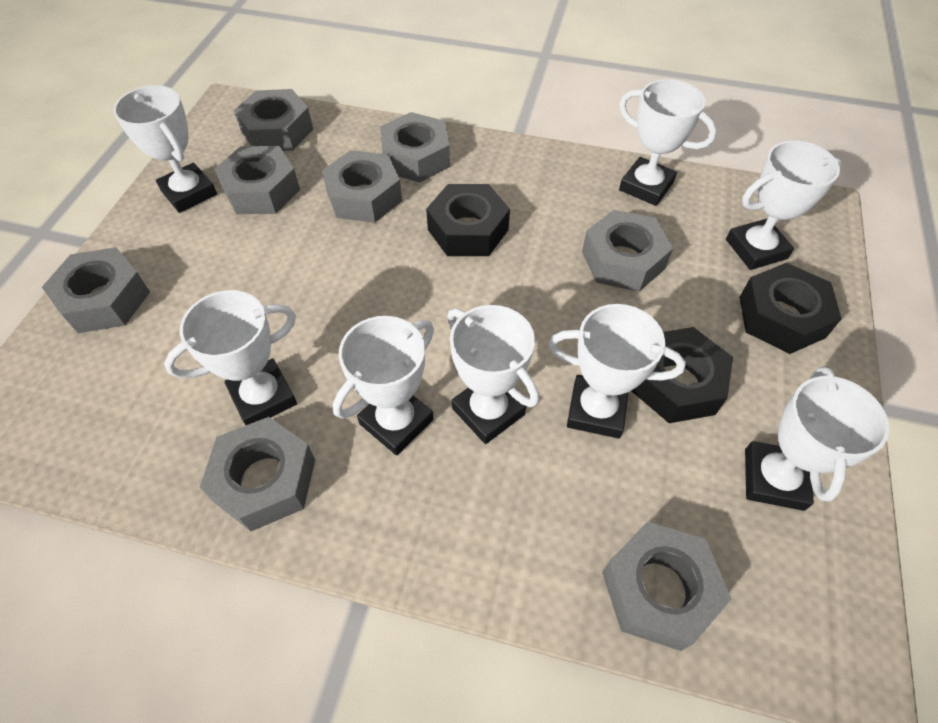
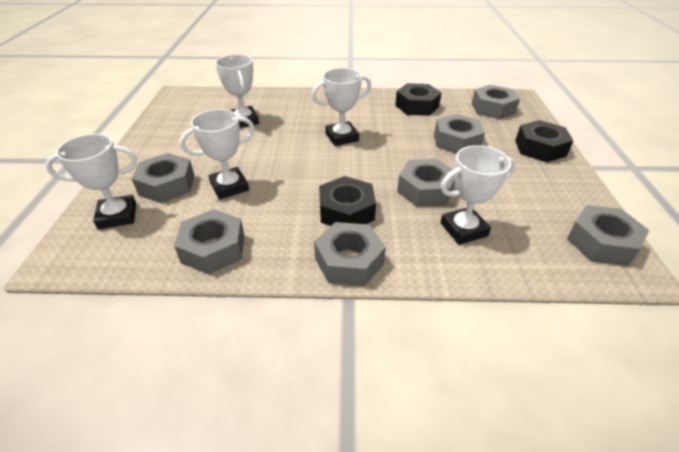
grey nut: [42,247,150,333] [200,417,315,531] [214,146,300,214] [234,89,313,151] [322,150,402,223] [380,112,450,183] [582,210,673,292] [602,522,731,651] = 8 -> [132,153,195,203] [174,209,245,274] [314,222,386,286] [397,159,455,207] [434,114,485,154] [472,85,520,119] [567,205,649,266] = 7
white trophy: [113,85,217,213] [164,290,297,425] [333,316,434,455] [447,305,539,444] [548,304,686,438] [619,79,717,206] [726,140,842,270] [745,366,889,511] = 8 -> [45,134,137,229] [180,109,255,199] [215,55,259,128] [312,68,371,146] [440,145,515,245] = 5

